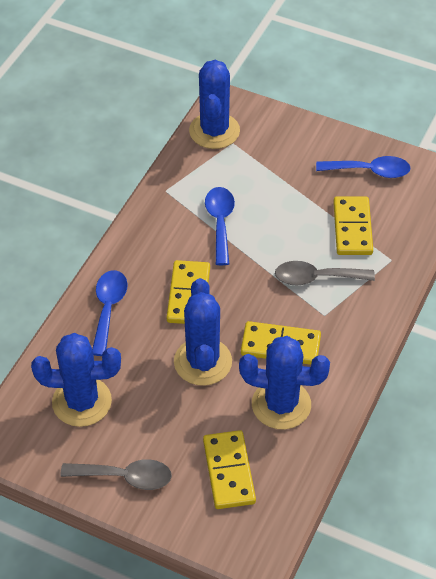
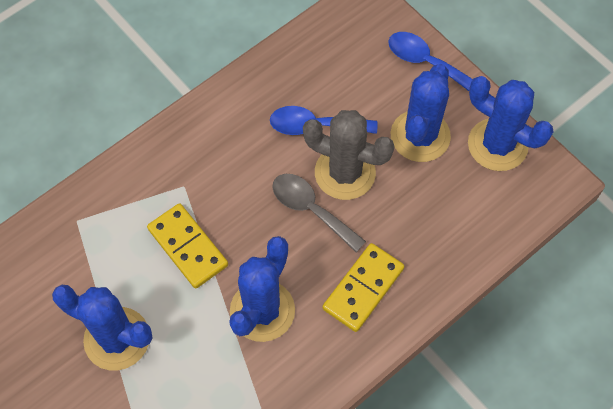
blue spoon: [92,270,128,356] [205,187,235,265] [316,156,410,178] = 3 -> [270,106,378,135] [389,32,473,91] = 2
grey cactus: none = 0 -> [303,110,395,200] = 1
grey spoon: [60,459,172,490] [275,261,375,285] = 2 -> [272,174,366,252] = 1
yellow domino: [167,260,210,324] [203,430,256,509] [241,321,321,365] [333,196,373,255] = 4 -> [147,203,228,289] [323,243,404,332] = 2

